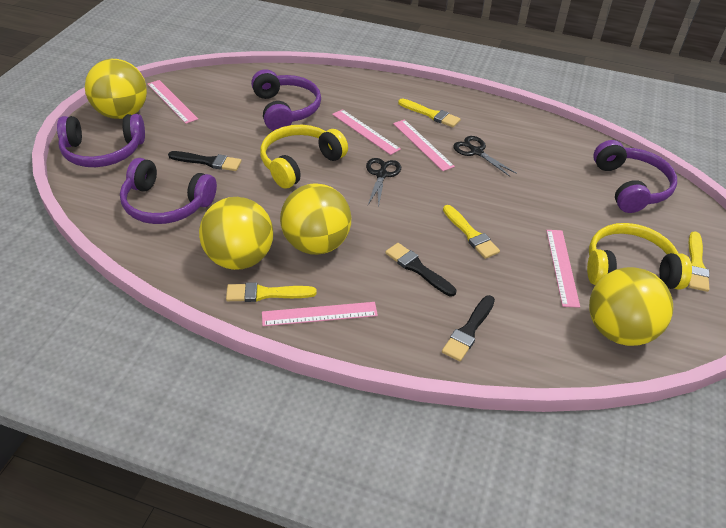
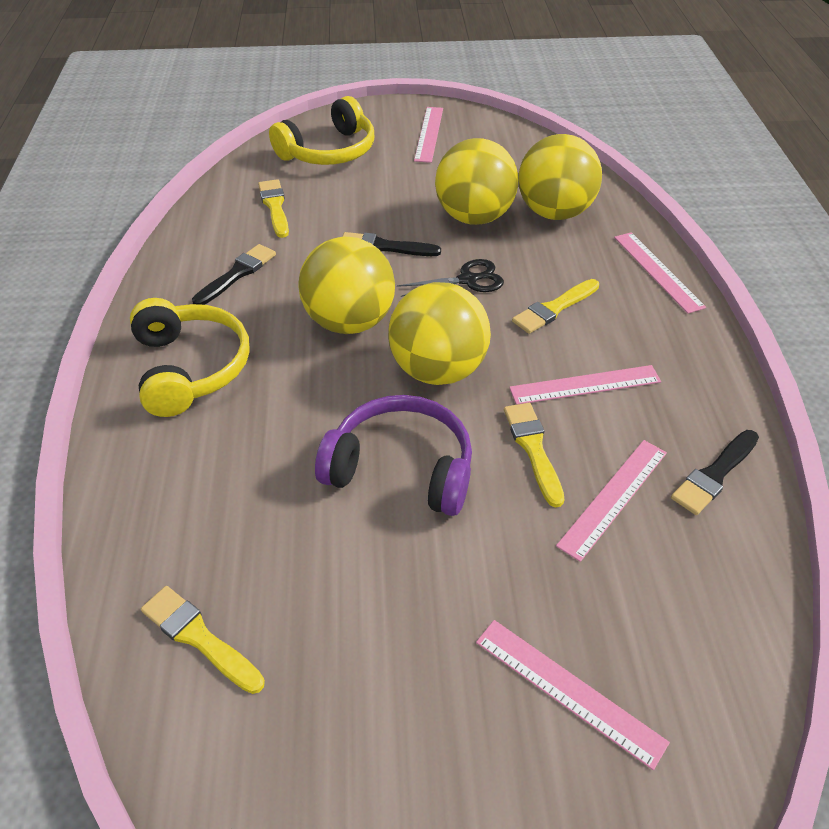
black scissors: [366,158,401,208] [453,136,517,177] = 2 -> [397,259,504,297] = 1
purple headphones: [57,114,145,167] [120,158,217,224] [251,69,321,131] [593,140,677,213] = 4 -> [315,395,472,516] = 1

